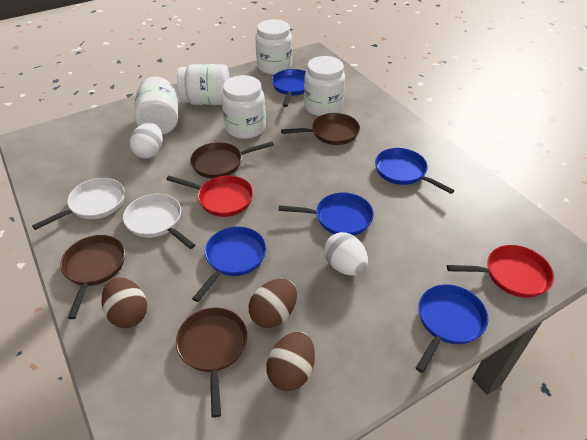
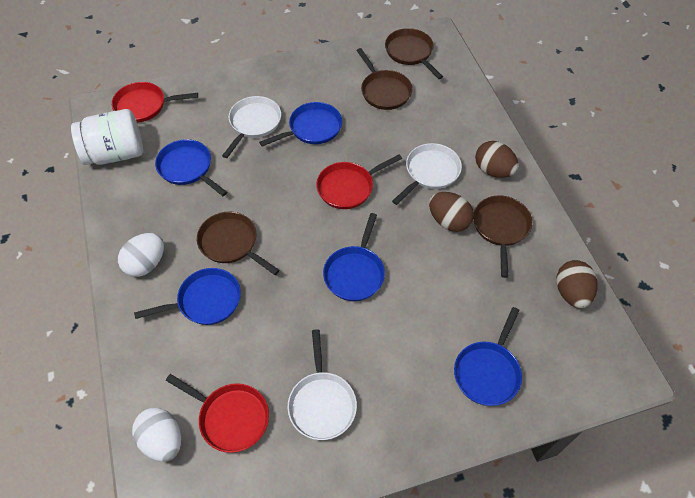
red pan: [166,175,253,217] [447,245,554,298] = 2 -> [112,82,198,123] [166,374,269,453] [316,154,402,209] = 3
white jar: [134,76,178,135] [177,64,230,105] [222,75,266,139] [256,19,292,75] [304,56,345,116] = 5 -> [71,109,143,165] = 1
white pan: [32,178,125,230] [123,194,195,249] = 2 -> [222,96,281,158] [287,329,357,440] [392,143,462,205] = 3

